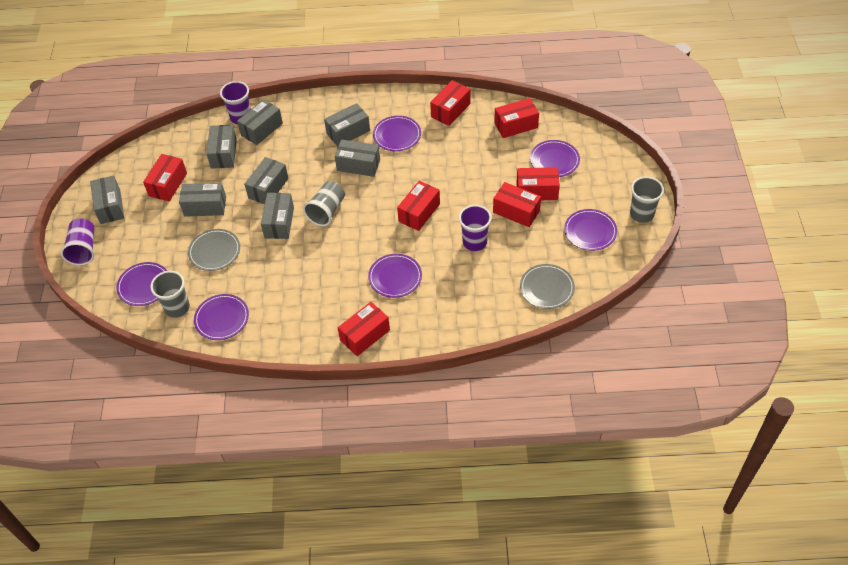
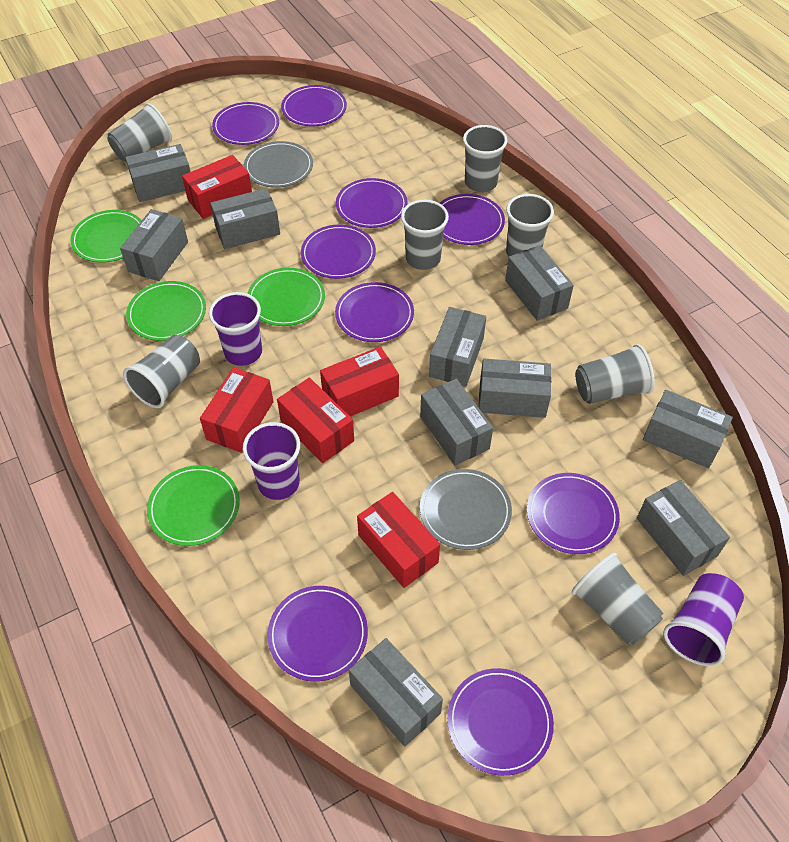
green plate: none = 0 -> [70,210,142,263] [126,281,206,341] [147,465,240,546] [247,268,325,326] = 4
grey box: [90,176,124,224] [179,183,226,217] [206,125,237,169] [237,99,283,145] [244,157,289,204] [261,193,294,239] [324,103,370,147] [335,139,380,177] = 8 -> [120,209,188,281] [125,144,190,202] [210,188,280,249] [349,638,443,746] [420,379,493,466] [429,307,486,386] [479,359,551,418] [505,245,574,321] [637,480,730,576] [643,390,733,468] = 10
grey cup: [150,271,190,318] [303,181,345,226] [630,176,664,223] = 3 -> [107,103,172,162] [123,335,200,408] [401,200,449,270] [463,125,507,192] [506,194,554,257] [572,553,663,645] [575,344,655,404] = 7
purple plate: [116,262,167,306] [194,294,249,340] [368,254,422,298] [373,116,421,151] [530,140,580,177] [564,209,617,251] = 6 -> [212,102,279,145] [267,586,368,682] [281,85,347,126] [301,225,376,279] [335,282,414,342] [336,178,408,228] [440,194,505,245] [447,668,554,776] [527,473,620,554] = 9
red box: [143,154,187,201] [338,302,390,356] [397,181,440,231] [430,80,470,126] [493,182,541,227] [494,98,539,138] [517,167,560,200] = 7 -> [182,155,252,219] [200,367,274,453] [277,378,354,463] [320,346,399,417] [357,492,440,588] = 5

